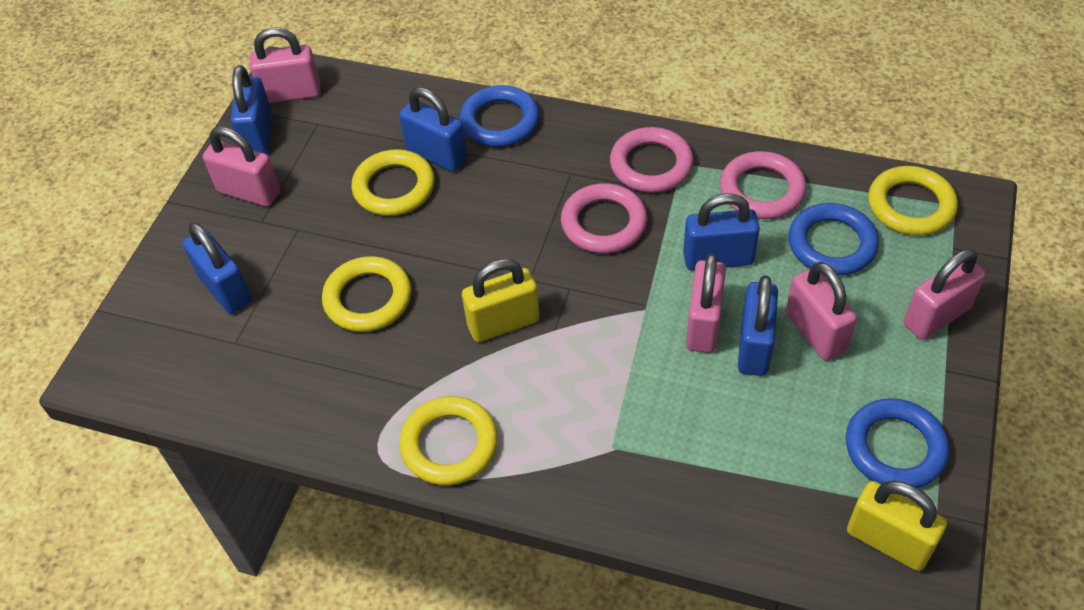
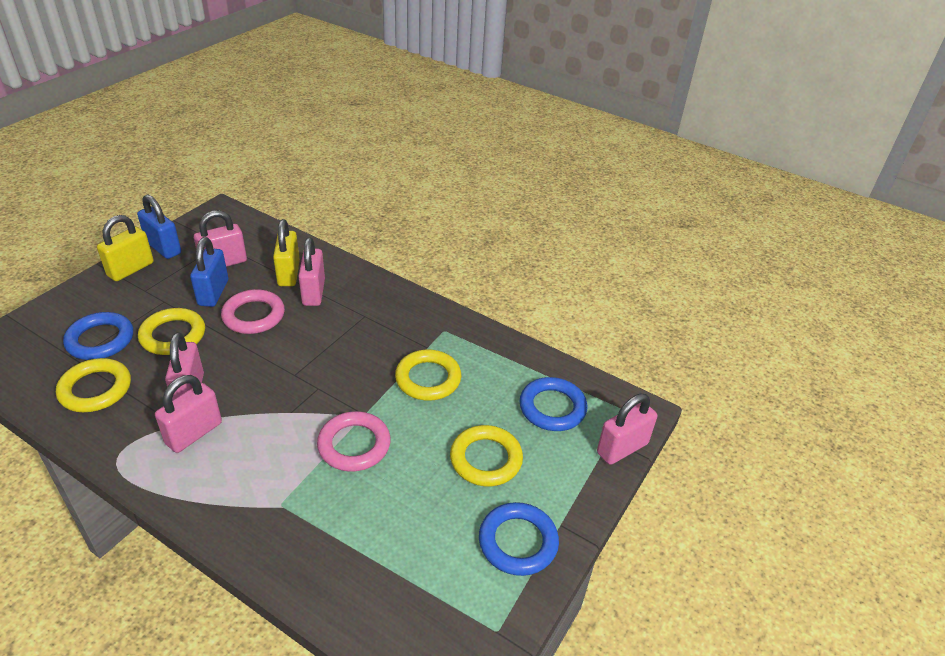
blue padlock: [183,222,252,314] [231,65,272,154] [399,87,467,172] [683,193,760,270] [738,275,778,376] = 5 -> [137,194,181,259] [190,237,228,307] = 2
pink ring: [561,183,647,253] [610,127,694,193] [720,151,806,219] = 3 -> [221,289,285,334] [317,411,391,471] = 2

